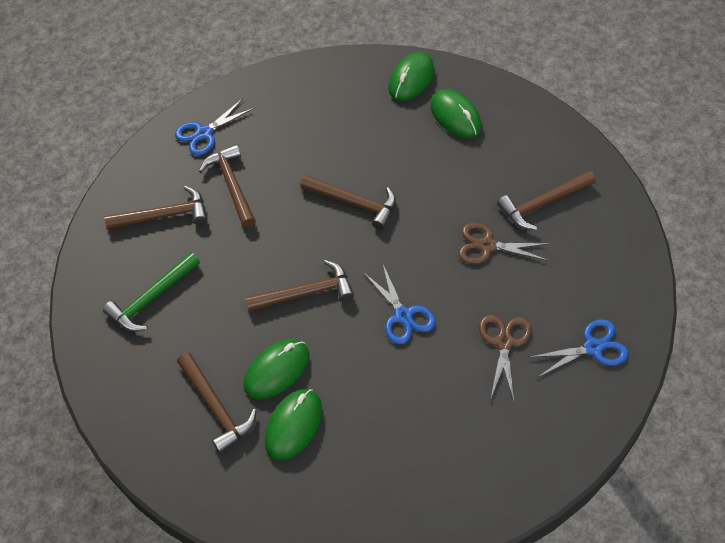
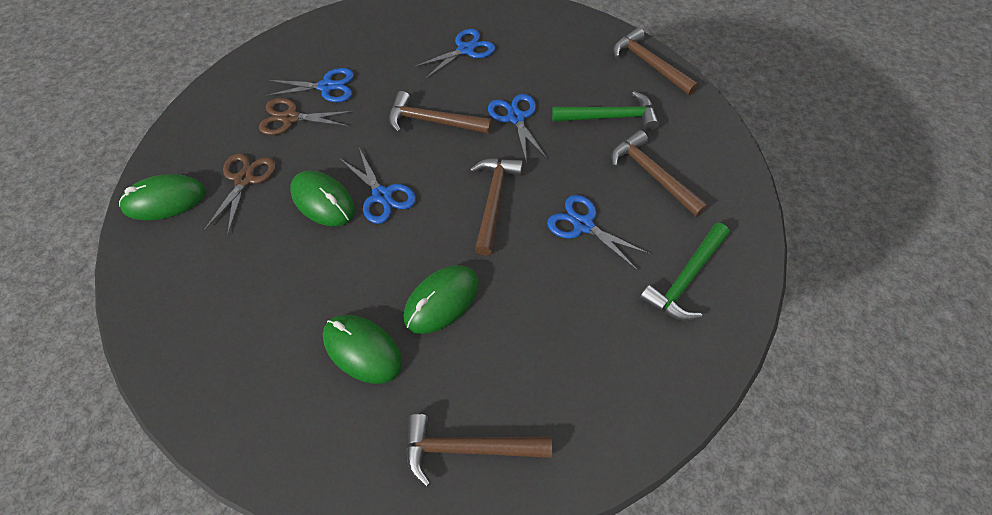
blue scissors: [175,98,255,155] [364,265,436,344] [530,319,629,377] = 3 -> [265,68,354,102] [340,148,416,224] [414,29,495,79] [488,94,548,164] [547,195,650,270] = 5
brown hammer: [104,186,207,230] [177,352,256,453] [199,144,256,228] [245,260,354,312] [300,175,396,230] [497,171,596,230] = 6 -> [389,91,492,134] [406,414,552,487] [470,158,523,256] [611,130,708,217] [613,28,699,95] = 5
green hammer: [103,252,200,332] = 1 -> [552,91,659,131] [639,223,729,321] = 2

